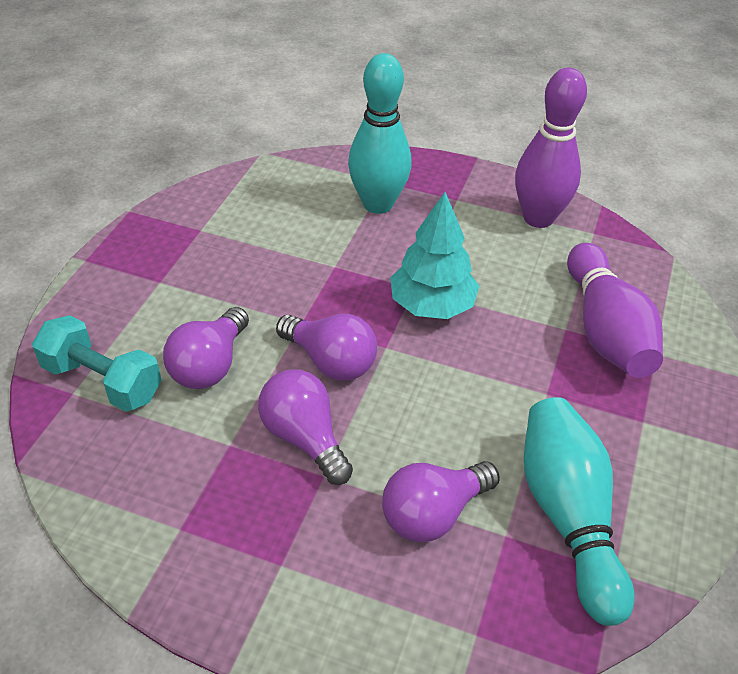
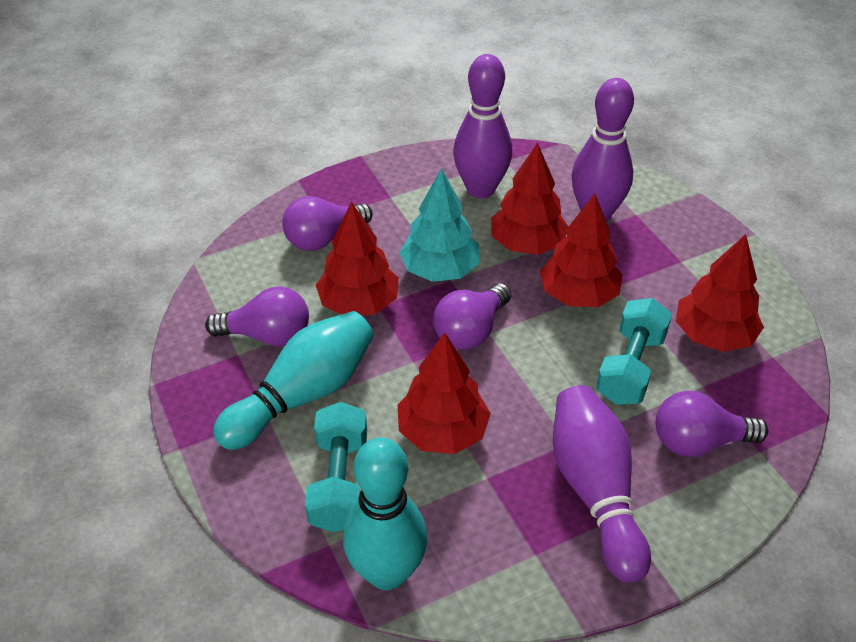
purple bowling pin: [515,68,587,228] [567,243,663,378] = 2 -> [453,54,512,198] [553,385,651,583] [572,78,634,221] = 3
red tree: none = 0 -> [316,202,399,316] [398,332,491,454] [491,143,568,255] [539,194,623,307] [676,234,764,352] = 5
turquoise dumbbell: [32,315,162,411] = 1 -> [305,402,367,532] [596,298,672,405] = 2

